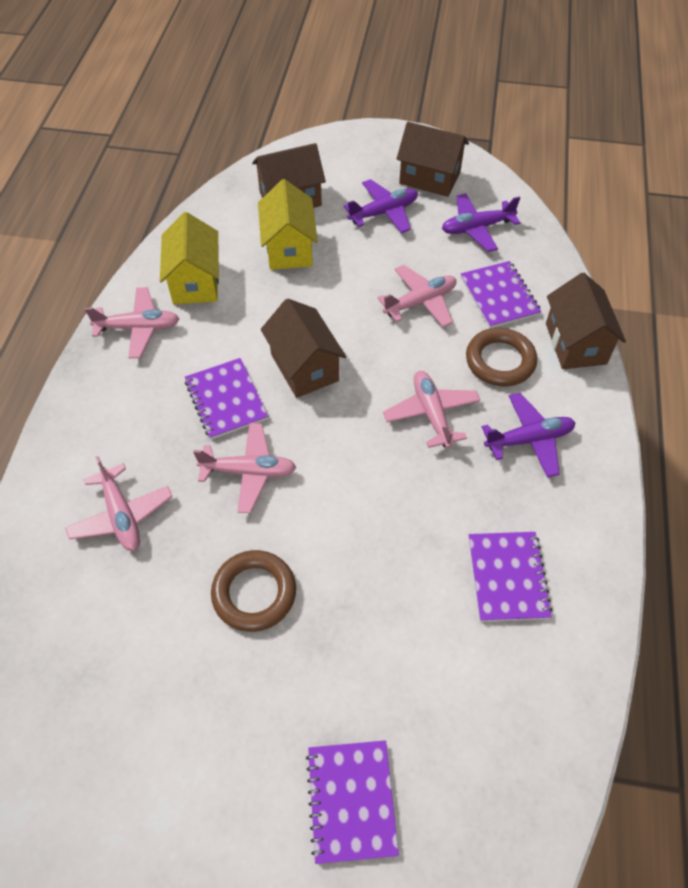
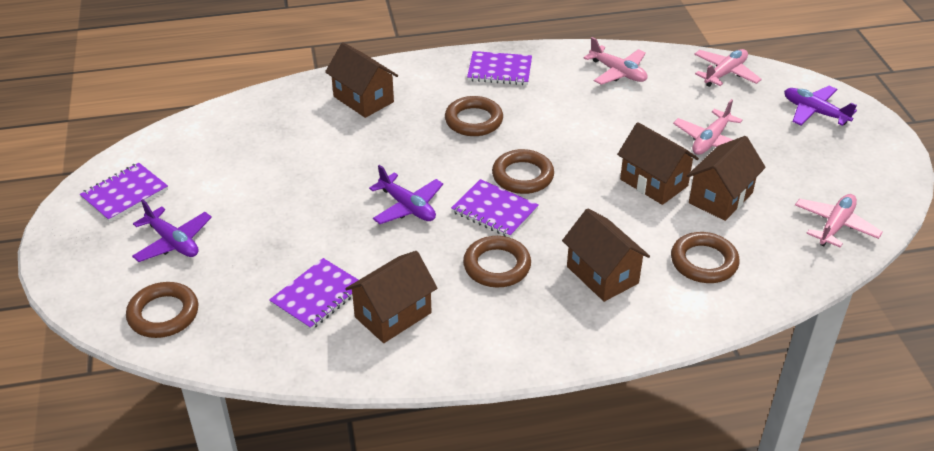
brown house: [252,143,326,208] [261,298,346,398] [397,122,469,197] [546,273,626,369] = 4 -> [325,42,398,118] [345,251,438,343] [562,209,650,302] [617,122,699,205] [687,136,766,221] = 5
brown ring: [211,550,296,632] [466,328,537,386] = 2 -> [126,282,198,338] [445,96,503,136] [463,236,531,288] [492,149,554,194] [671,232,739,283] = 5
pink plane: [65,456,173,551] [85,287,179,358] [193,423,296,513] [378,265,456,327] [383,371,481,448] = 5 -> [584,37,647,85] [673,99,742,155] [694,49,762,87] [795,194,883,248] = 4
yellow house: [160,212,219,304] [258,179,318,270] = 2 -> none = 0

